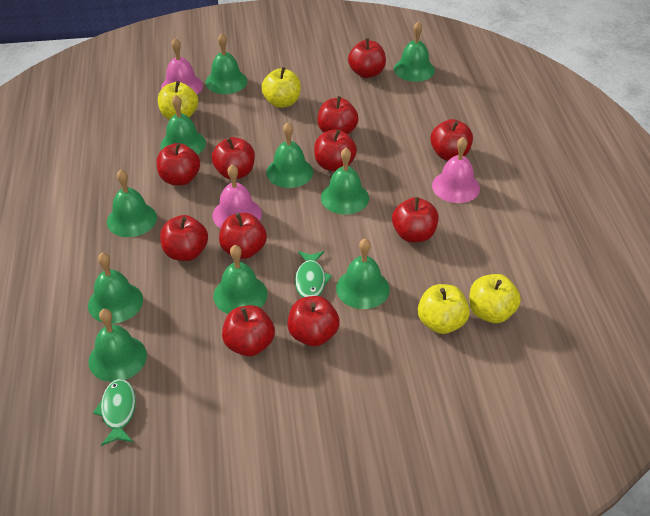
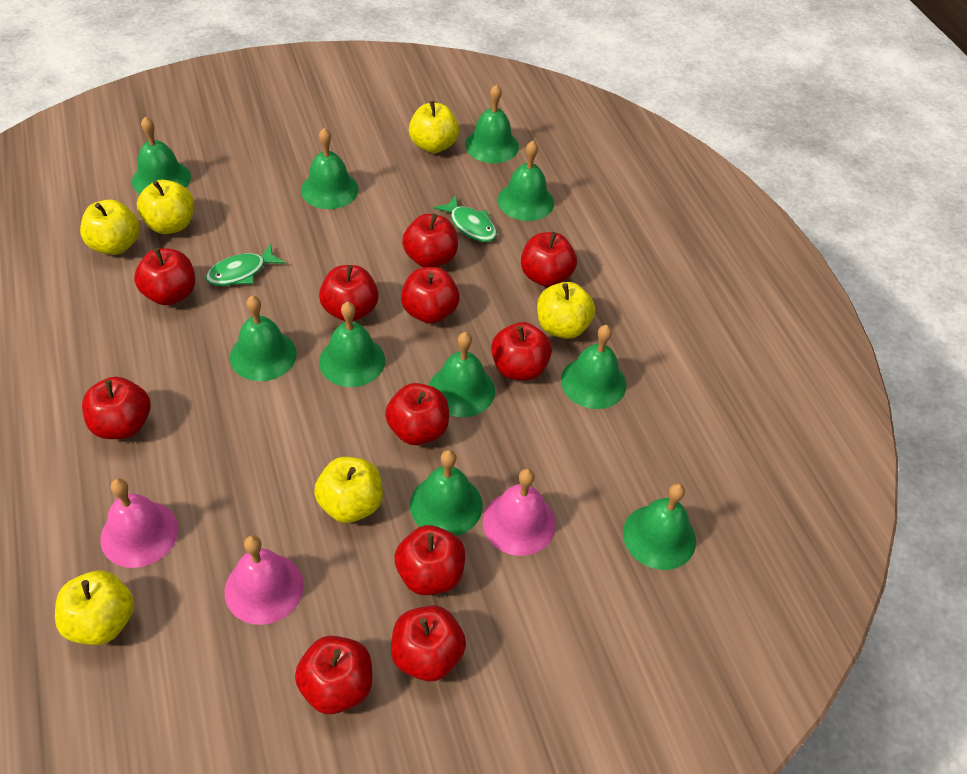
yellow apple: [158,81,198,120] [261,67,301,108] [418,284,470,334] [469,274,521,323] = 4 -> [55,570,134,645] [80,199,140,255] [137,180,194,234] [314,457,383,523] [409,101,459,153] [537,282,595,339] = 6

